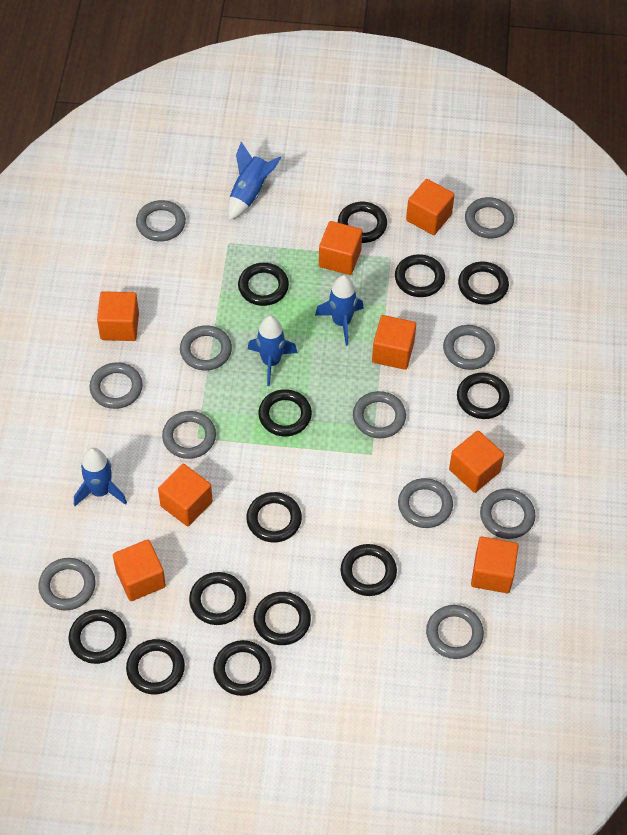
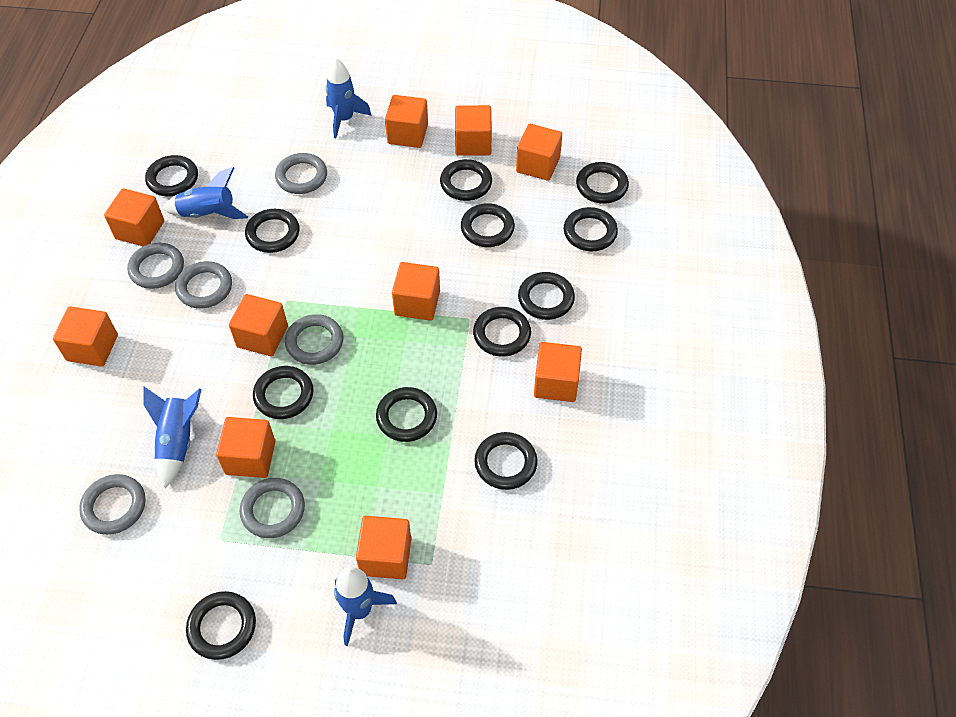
black ring: [68,609,127,664] [126,639,185,694] [189,572,246,625] [213,640,272,696] [238,263,289,306] [246,492,302,542] [254,592,311,645] [258,389,312,436] [338,202,387,243] [340,544,397,596] [395,254,445,297] [457,373,510,419] [458,261,509,305] = 13 -> [145,155,198,196] [186,591,256,660] [245,209,299,253] [253,366,314,419] [376,387,437,442] [440,159,492,201] [461,203,515,247] [473,307,531,357] [474,432,537,490] [518,272,575,320] [564,207,618,251] [576,162,629,204] = 12
grey ring: [39,558,96,610] [89,362,143,409] [136,200,186,242] [162,411,216,459] [180,325,232,371] [353,391,406,438] [398,478,453,528] [426,605,484,659] [443,325,495,370] [465,197,514,238] [480,489,535,539] = 11 -> [79,474,146,535] [127,243,184,289] [175,261,232,308] [240,478,305,538] [275,153,327,194] [285,314,343,365] = 6
orange cube: [97,291,139,341] [113,540,166,601] [158,464,213,526] [319,221,362,275] [372,315,416,370] [406,179,455,235] [449,431,504,493] [471,537,519,593] = 8 -> [53,306,118,367] [104,188,164,246] [216,417,275,478] [229,294,288,356] [356,516,411,579] [385,95,428,148] [392,262,440,321] [455,105,492,156] [516,124,562,181] [534,342,582,402] = 10

